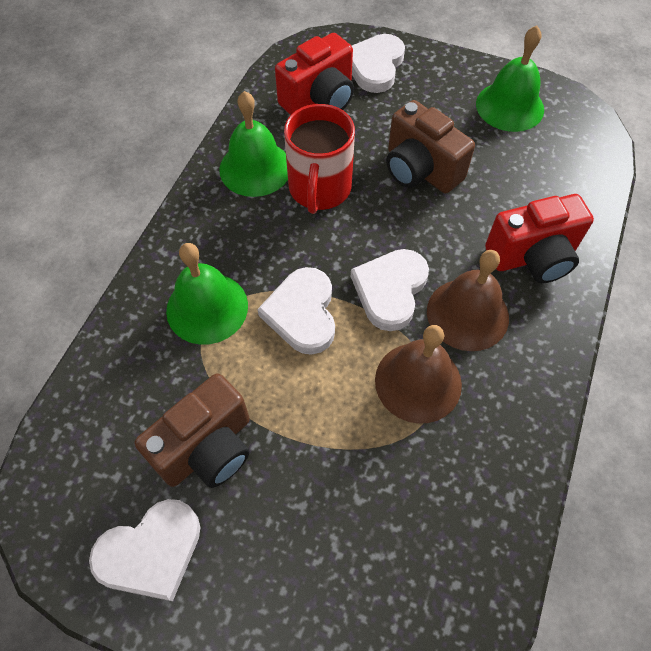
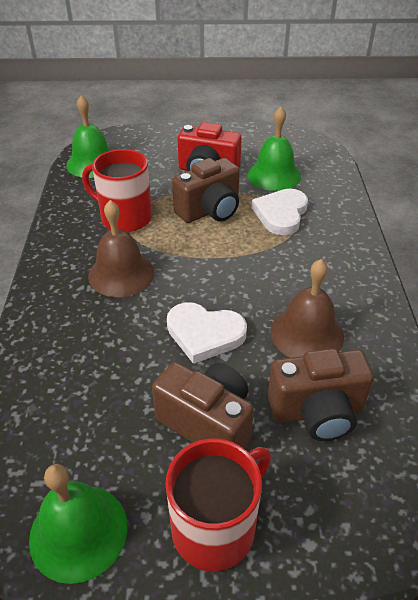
brown camera: [135,373,250,488] [386,100,475,193] = 2 -> [152,362,254,449] [172,158,240,223] [268,349,374,441] = 3
red camera: [275,33,354,115] [485,194,594,283] = 2 -> [177,122,242,171] = 1
red mug: [284,104,355,214] = 1 -> [82,149,152,232] [166,438,271,572] = 2
white heart: [89,499,200,601] [257,267,335,355] [351,249,429,331] [352,34,405,93] = 4 -> [167,302,247,364] [252,189,308,235] = 2

